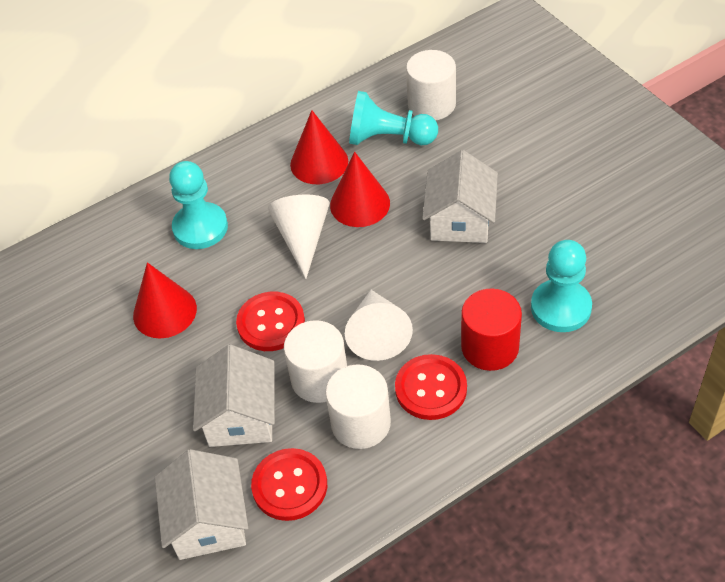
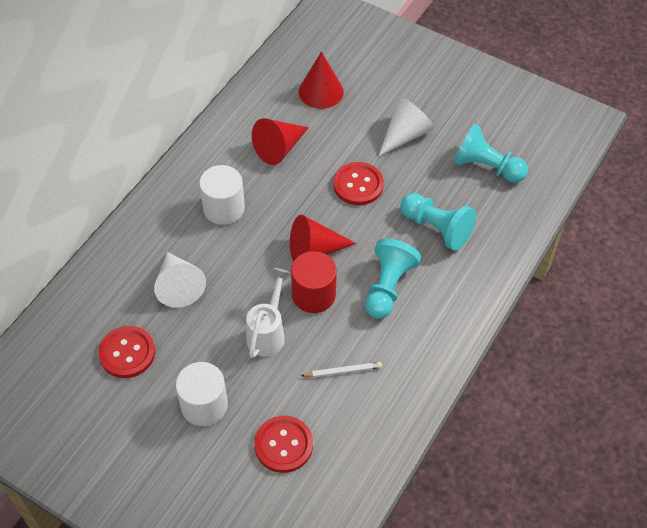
white cylinder: [284,320,347,403] [325,365,391,449] [406,50,456,120] = 3 -> [176,362,228,426] [199,165,245,225] = 2
white house: [155,449,248,560] [193,344,275,447] [422,150,498,243] = 3 -> none = 0
white pencil: none = 0 -> [301,362,382,377] = 1
white watering can: none = 0 -> [246,268,290,358] = 1

